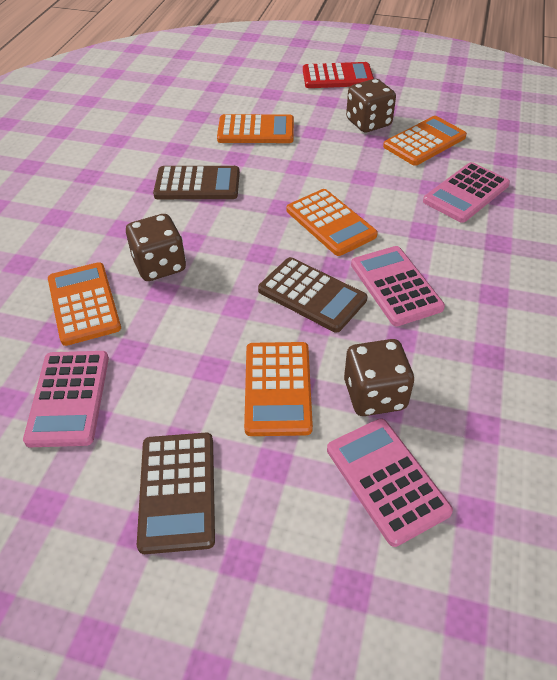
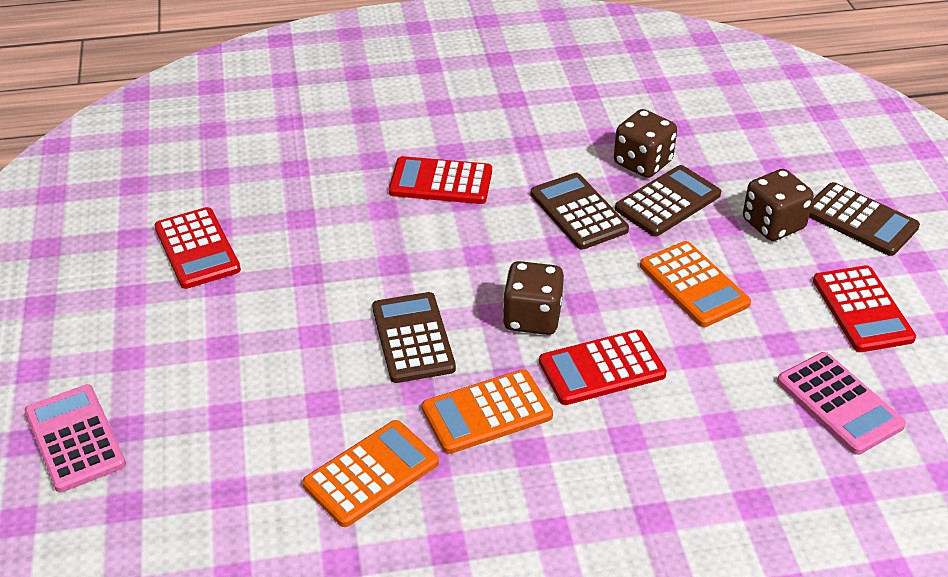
brown calculator: [137,433,215,554] [153,166,240,199] [258,257,367,333] = 3 -> [372,292,456,383] [531,173,629,250] [615,165,721,236] [809,182,920,256] = 4
orange calculator: [48,262,121,346] [217,114,294,143] [244,342,313,436] [287,189,378,256] [383,116,467,166] = 5 -> [302,420,439,527] [422,369,553,454] [640,241,751,327] = 3
pink calculator: [23,351,109,447] [327,418,453,547] [351,246,445,326] [423,162,510,223] = 4 -> [25,384,126,492] [777,352,906,455] = 2
red calculator: [303,62,374,88] = 1 -> [154,207,241,289] [389,156,492,204] [539,330,667,405] [813,265,916,352] = 4

